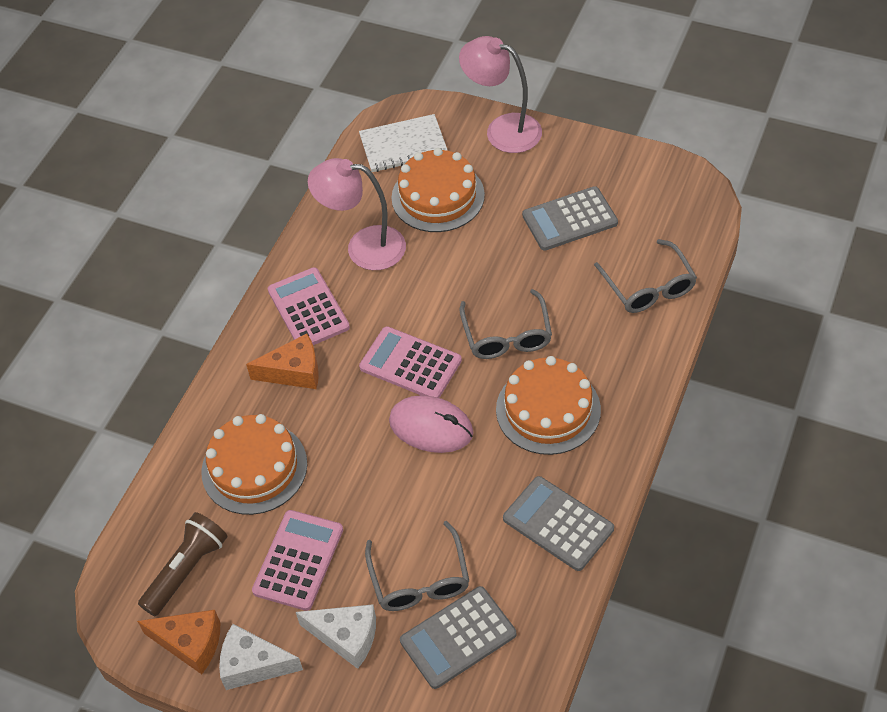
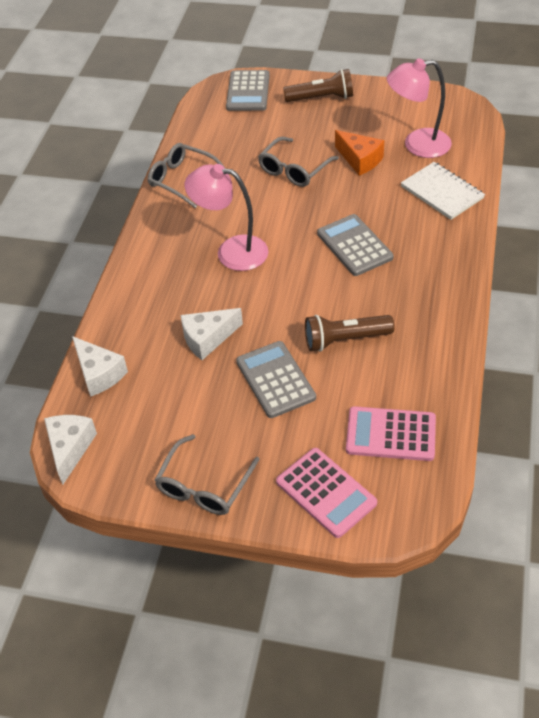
brown flashlight: [138,512,228,616] = 1 -> [283,69,353,102] [305,315,394,352] = 2
orange cake: [201,414,307,515] [392,148,485,232] [496,356,601,455] = 3 -> none = 0
orange cheese: [137,610,220,674] [246,334,319,389] = 2 -> [335,130,384,176] = 1
pink calculator: [252,510,343,611] [267,267,350,345] [359,326,462,398] = 3 -> [276,448,377,538] [346,406,436,461] = 2
pink mouse: [389,395,473,453] = 1 -> none = 0
white cheese: [219,624,303,690] [296,604,376,669] = 2 -> [44,415,97,484] [72,336,128,397] [180,308,243,360] = 3

